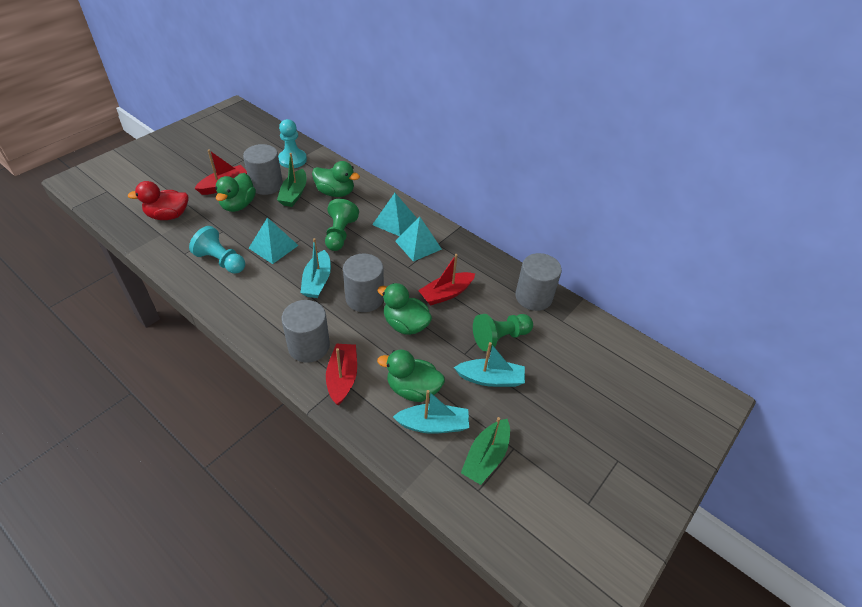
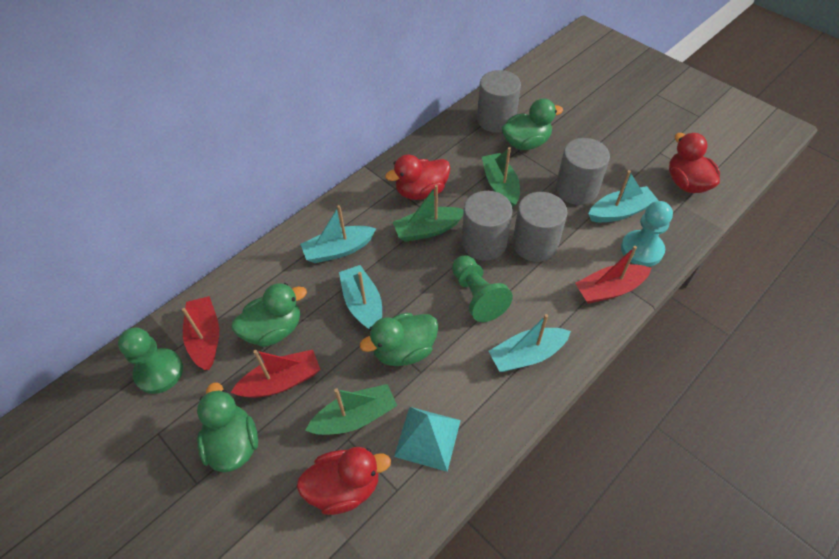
green boat: [277,153,307,207] [461,417,510,485] = 2 -> [305,384,397,435] [393,185,464,242] [482,147,520,208] = 3
red duck: [127,181,188,220] = 1 -> [297,447,391,515] [385,154,450,200] [669,133,720,193] = 3
turquoise boat: [301,238,331,298] [393,390,469,434] [454,342,525,387] = 3 -> [300,205,376,263] [339,265,382,329] [489,314,571,372] [589,170,659,222] = 4
turquoise pawn: [189,226,245,274] [278,119,307,168] = 2 -> [621,201,673,267] = 1
turquoise pyramid: [249,217,299,264] [372,193,417,236] [395,216,442,262] = 3 -> [394,407,461,472] = 1

